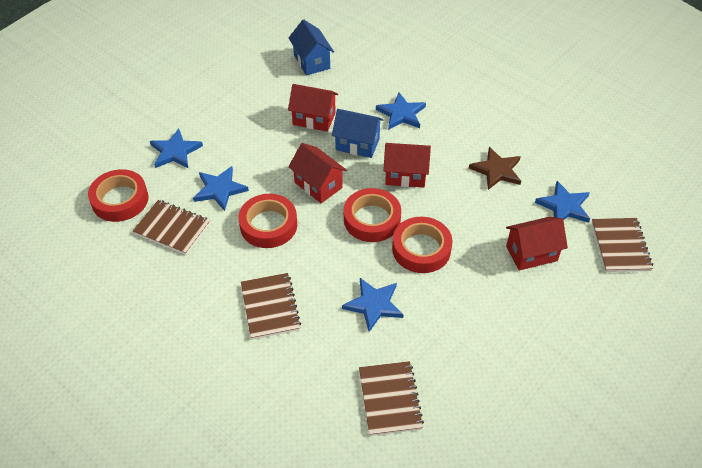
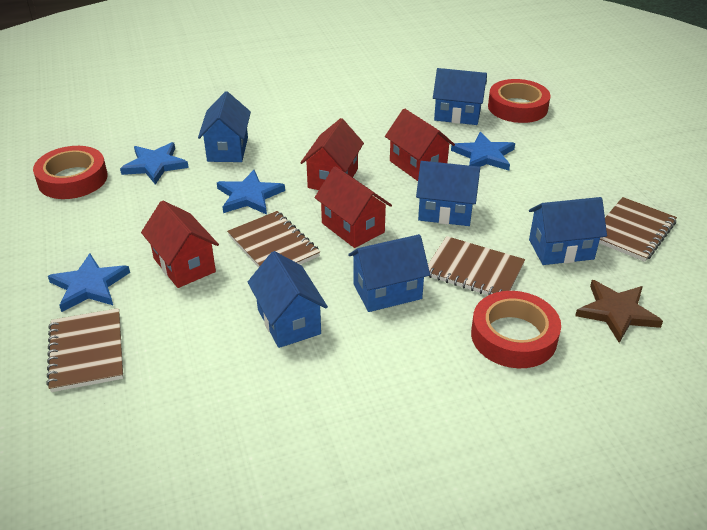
blue house: [289,20,334,76] [332,109,383,158] = 2 -> [198,91,251,162] [248,251,328,348] [348,234,430,312] [416,161,480,226] [433,68,487,125] [529,197,607,265] = 6
blue star: [150,128,203,168] [193,166,249,211] [342,278,404,332] [376,93,426,130] [535,181,590,223] = 5 -> [48,253,130,312] [120,142,189,185] [217,170,285,215] [451,132,515,171] = 4
red tape: [88,169,148,222] [238,194,297,248] [344,188,401,242] [392,217,453,273] = 4 -> [33,146,108,199] [471,291,561,368] [488,79,550,123] = 3

